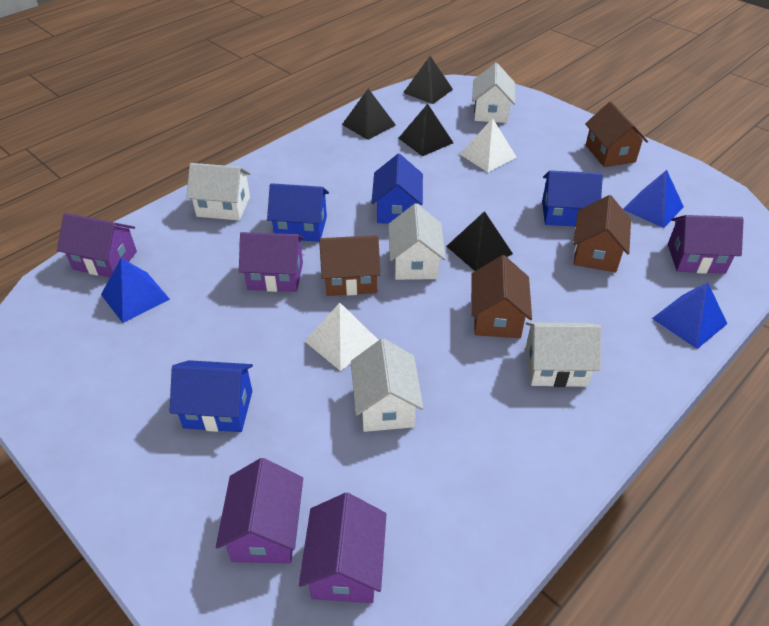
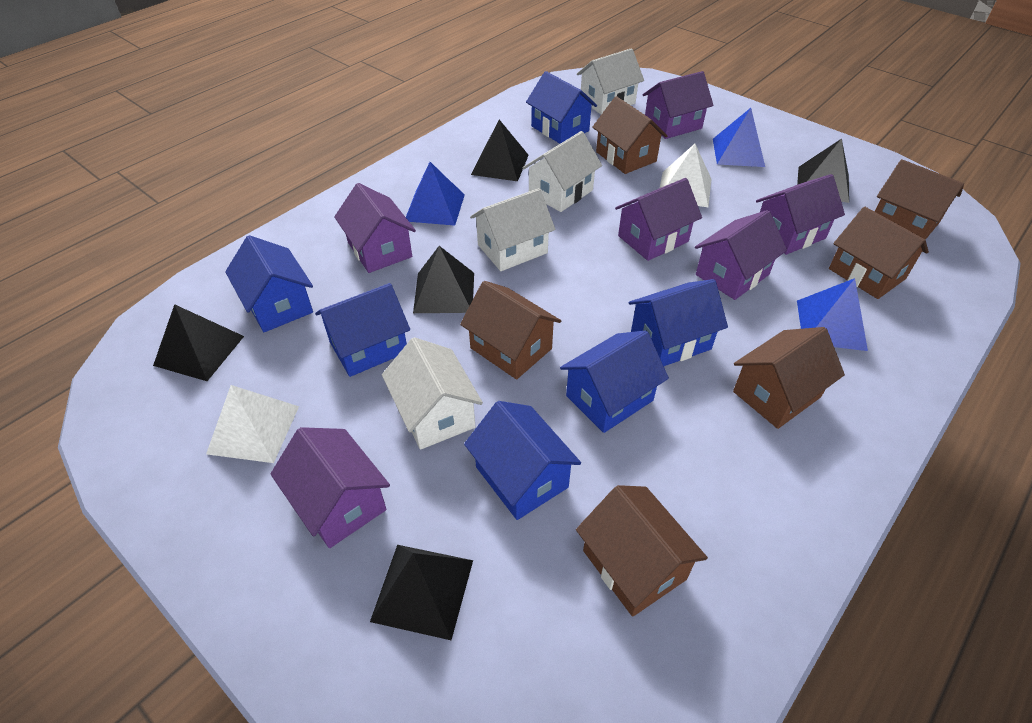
black pyramid: [342,89,396,140] [398,104,453,156] [403,56,453,104] [446,211,513,271] = 4 -> [153,304,244,381] [370,545,473,640] [413,246,474,313] [471,120,529,181] [797,138,849,203] = 5
blue house: [169,360,253,432] [267,183,329,242] [372,154,423,224] [542,171,603,226] = 4 -> [225,235,313,332] [315,283,410,377] [464,401,581,520] [526,71,597,144] [560,330,669,433] [628,279,728,366] = 6
brown house: [319,235,381,296] [471,255,532,338] [573,195,631,273] [585,102,648,167] = 4 -> [460,281,561,379] [576,485,708,617] [592,96,667,174] [733,327,845,429] [829,207,929,299] [875,159,964,240] = 6
purple house: [57,213,137,277] [216,458,303,564] [239,232,304,292] [299,493,386,603] [668,215,744,274] = 5 -> [271,427,390,548] [334,183,416,273] [615,178,702,261] [643,71,713,139] [695,210,787,300] [756,174,845,255] = 6
white house: [186,163,251,221] [351,338,424,432] [388,204,446,280] [472,63,515,123] [525,322,601,387] = 5 -> [382,337,483,450] [470,188,555,271] [523,131,602,212] [577,48,644,114] = 4

